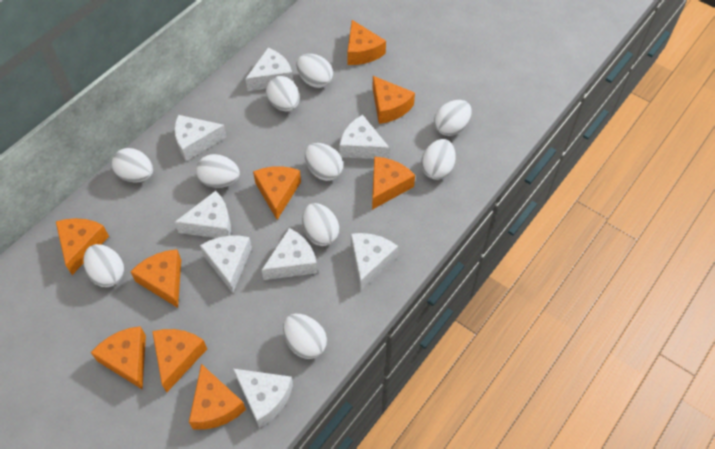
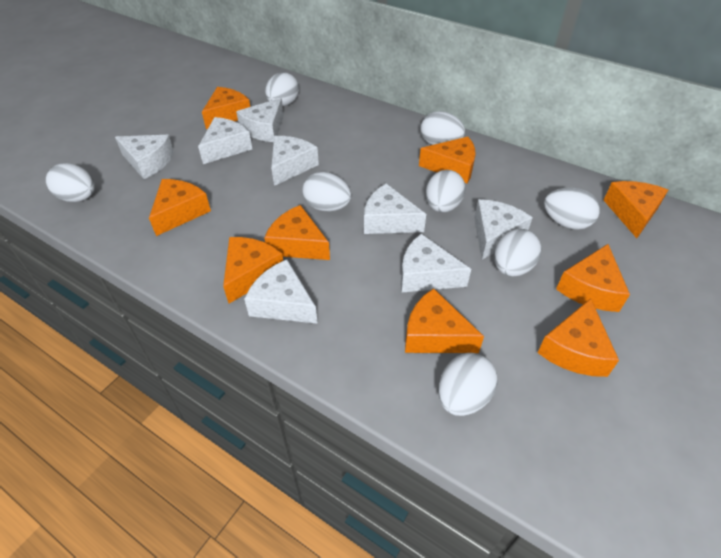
white egg: [83,244,124,287] [112,148,153,182] [196,154,240,188] [266,76,299,112] [283,314,327,359] [296,54,333,88] [302,203,339,246] [305,143,343,181] [421,139,456,180] [434,100,472,136] = 10 -> [46,163,95,202] [265,72,299,106] [302,172,351,212] [421,111,465,145] [426,170,465,213] [438,353,497,416] [494,229,541,277] [544,188,600,230] = 8

